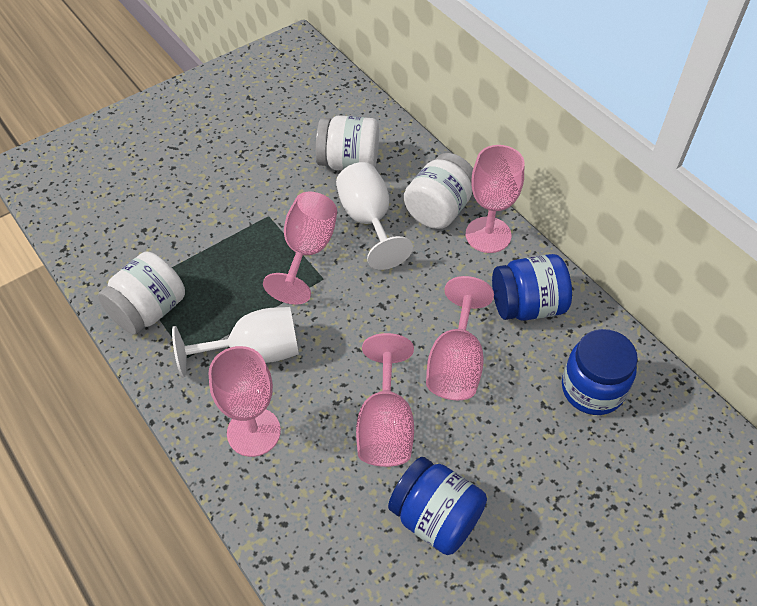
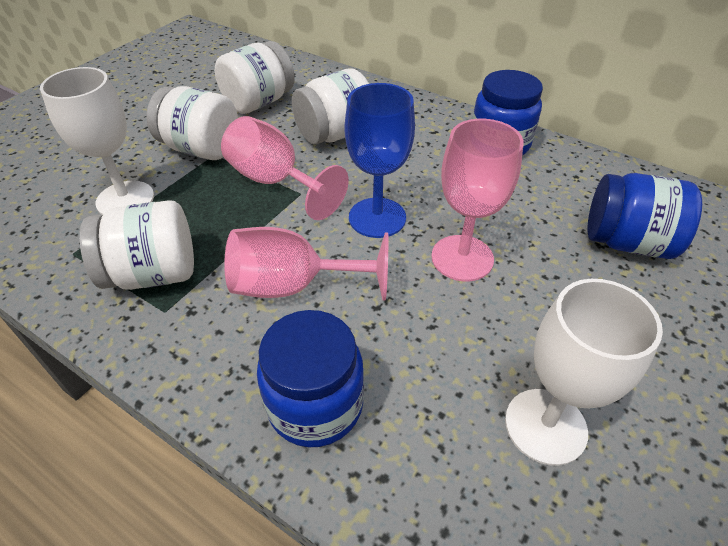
blue goblet: none = 0 -> [345,83,415,238] = 1
pink goblet: [209,346,281,457] [263,192,337,305] [356,333,414,467] [426,276,494,400] [466,145,524,253] = 5 -> [221,116,349,220] [224,227,388,301] [431,119,524,281] = 3
white jar: [98,252,185,335] [315,115,379,171] [404,153,473,229] = 3 -> [80,200,194,290] [147,86,238,160] [215,41,295,114] [292,68,369,144] = 4

